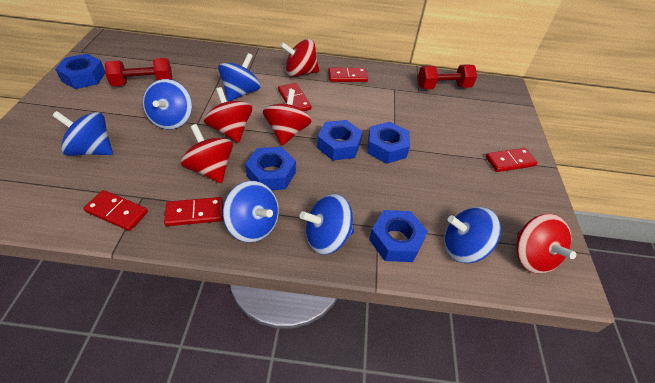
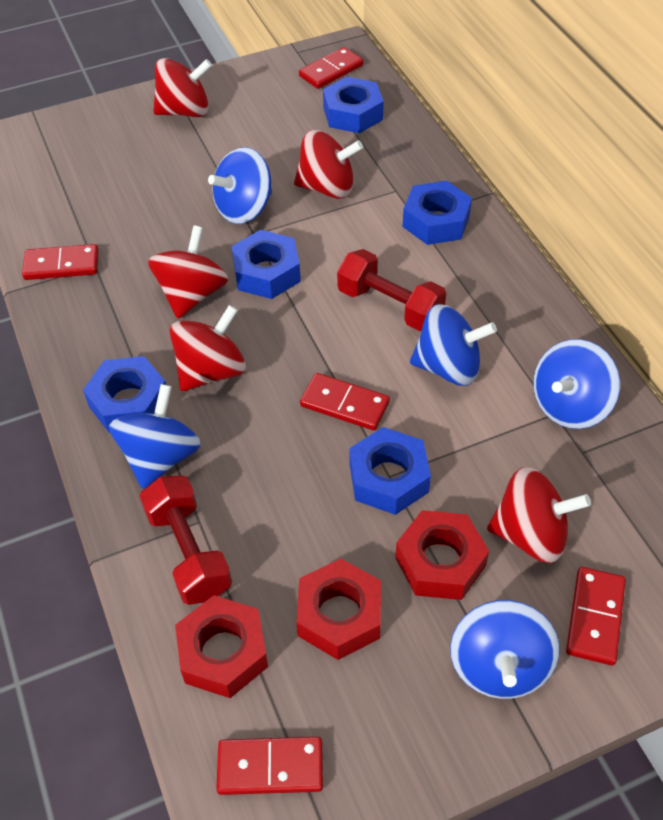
blue spinning top: [52,111,113,156] [143,79,192,129] [218,53,261,101] [223,181,279,243] [300,194,354,255] [444,207,501,263] = 6 -> [109,384,201,489] [208,147,272,224] [410,304,497,386] [450,600,560,699] [533,339,620,429] = 5
red nut: none = 0 -> [175,595,268,698] [296,559,381,660] [395,510,489,600] = 3

